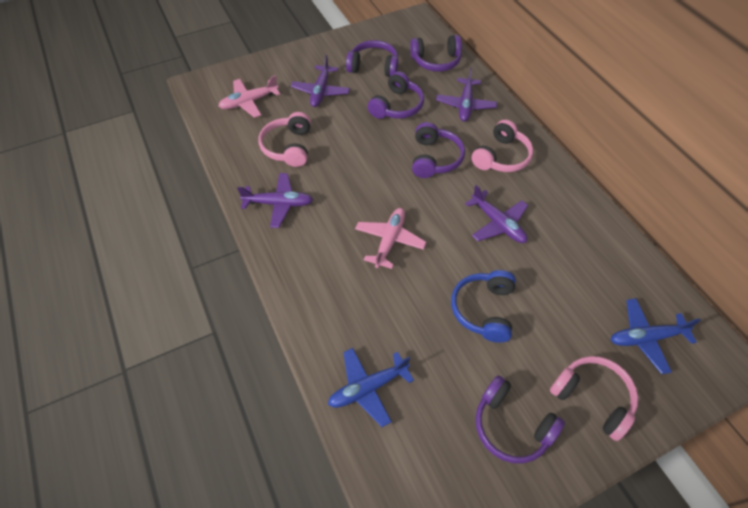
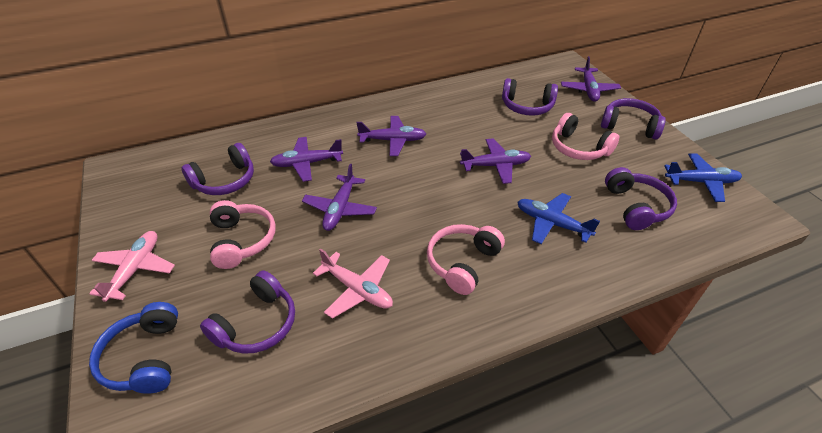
purple plane: [237,173,313,228] [291,55,350,107] [436,67,497,121] [465,185,528,243] = 4 -> [270,137,343,182] [302,164,377,231] [356,116,426,156] [460,138,531,184] [561,56,621,102] = 5

